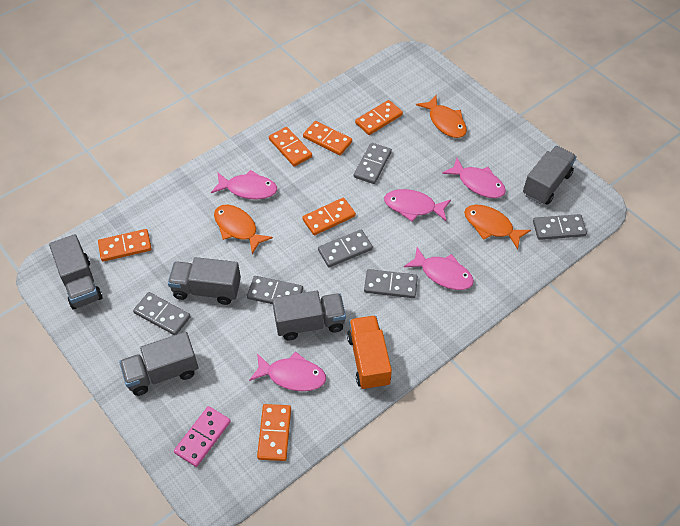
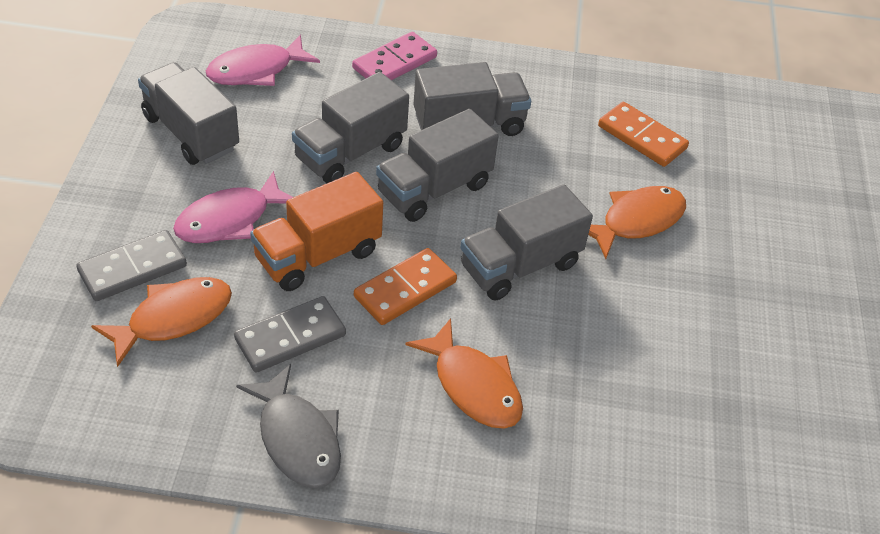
grey domino: [133,292,191,335] [247,276,303,304] [318,229,373,267] [354,143,392,184] [364,269,418,298] [533,214,587,240] = 6 -> [76,230,187,301] [234,296,346,372] = 2
grey fish: none = 0 -> [236,364,341,488] = 1
orange domino: [98,229,152,262] [257,404,291,461] [269,127,312,167] [302,198,356,235] [303,121,352,155] [355,100,403,135] = 6 -> [354,248,457,325] [598,102,689,167] = 2
pink fish: [211,170,277,200] [249,351,326,391] [384,189,451,222] [404,247,474,290] [442,158,506,198] = 5 -> [173,171,293,243] [206,35,320,86] = 2

